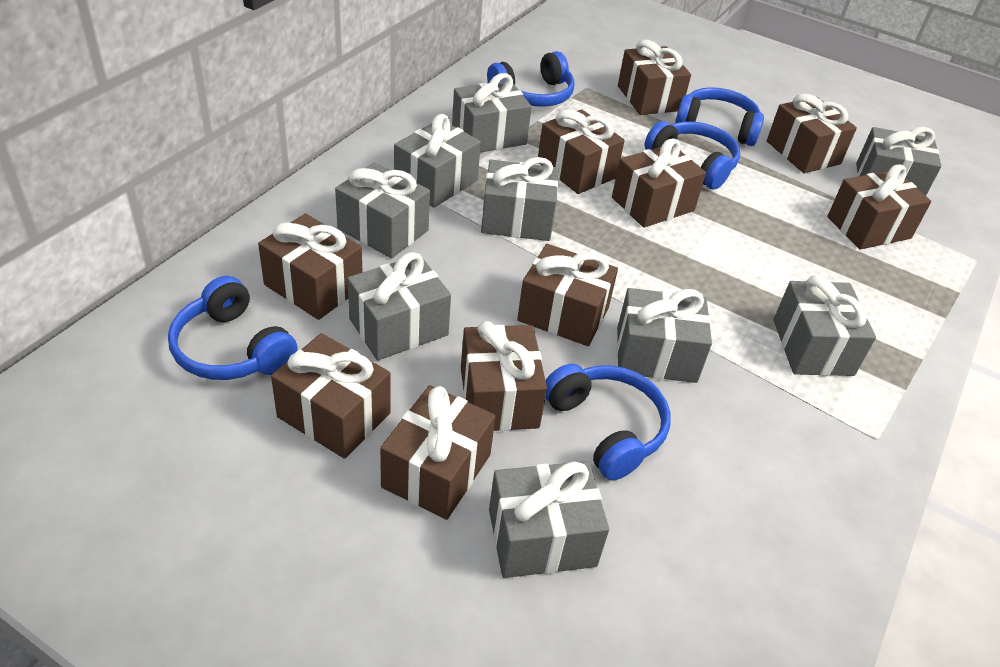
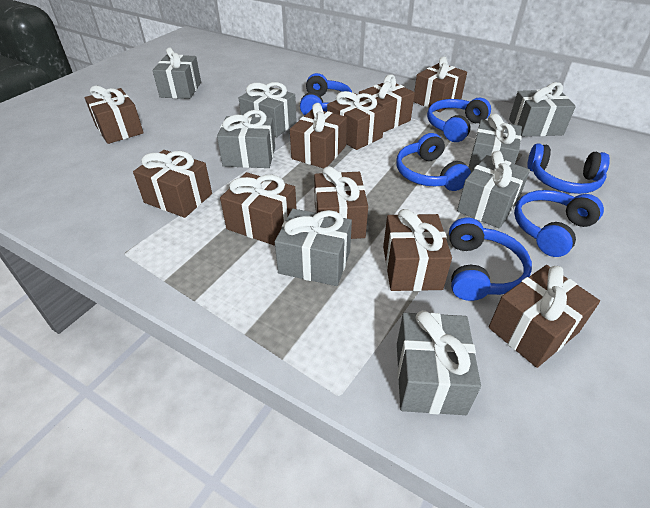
blue headphones: [168,276,298,380] [487,51,575,107] [546,364,671,480] [645,121,740,189] [675,87,764,146] = 5 -> [300,73,352,115] [396,133,471,191] [427,97,491,142] [449,218,532,301] [514,190,604,257] [527,143,610,194] = 6
grey gift: [335,162,430,258] [347,252,451,361] [394,114,481,208] [452,73,532,152] [481,157,558,241] [489,461,609,578] [617,288,712,383] [773,275,876,376] [856,127,941,196] = 9 -> [152,47,201,99] [217,110,275,168] [239,82,297,137] [275,209,352,286] [397,310,481,415] [457,151,530,228] [469,113,522,173] [509,82,576,137] = 8

